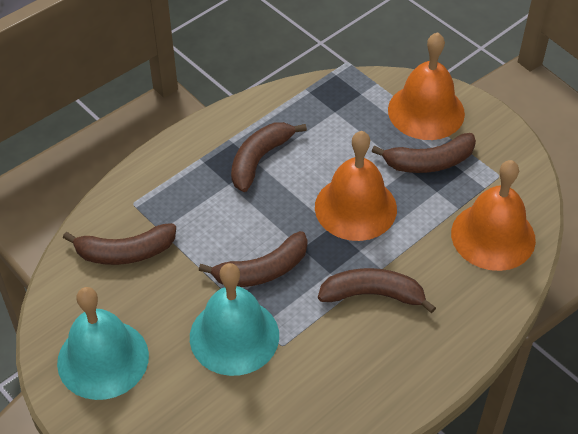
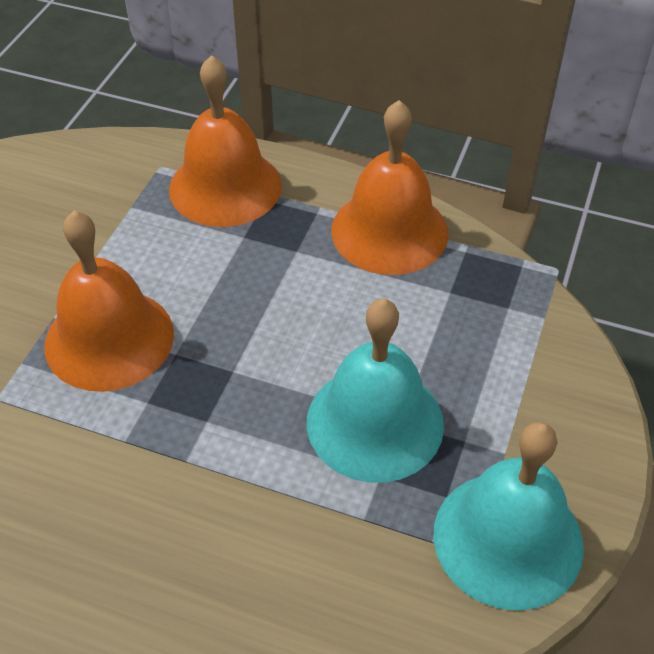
brown banana: [63,223,176,265] [199,231,308,287] [231,122,307,192] [318,268,436,313] [372,133,476,173] = 5 -> none = 0

